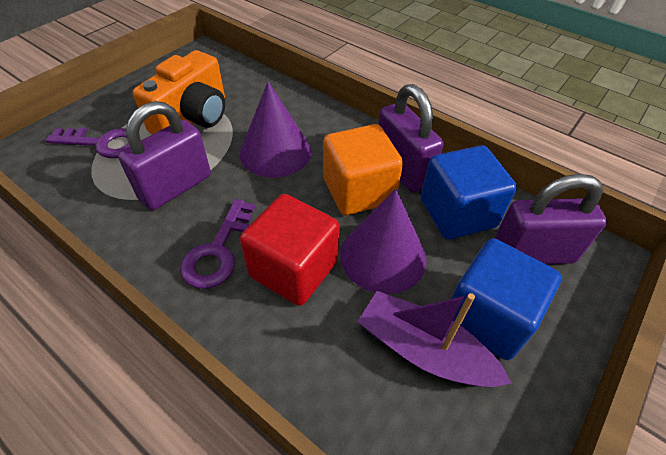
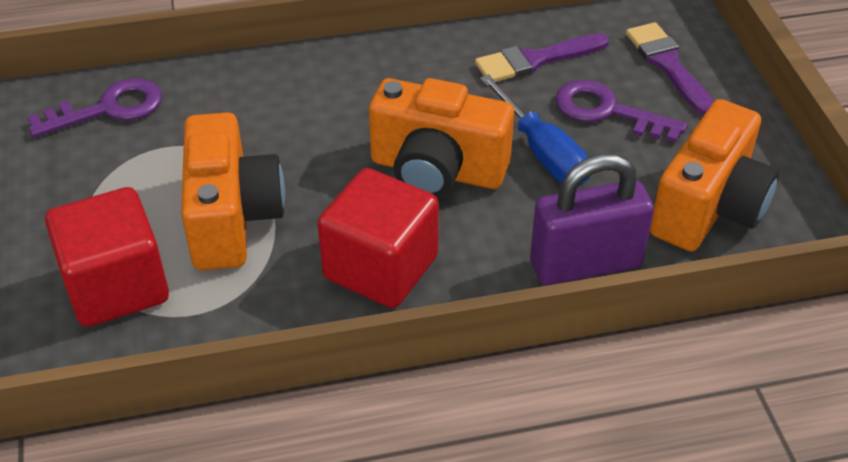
blue cube: [421,145,517,239] [451,238,562,360] = 2 -> none = 0
blue screwdriver: none = 0 -> [480,74,590,186] = 1
orange camera: [133,50,225,134] = 1 -> [181,112,285,270] [369,78,514,198] [650,99,779,251] = 3
orange cube: [323,124,403,215] = 1 -> none = 0
purple boat: [358,291,512,387] = 1 -> none = 0
purple brush: none = 0 -> [475,33,609,82] [626,22,714,115] = 2
purple cone: [240,82,311,178] [340,189,427,294] = 2 -> none = 0
purple padlock: [118,101,211,210] [378,84,443,193] [494,174,607,264] = 3 -> [530,153,654,285] = 1
red cube: [240,194,339,306] = 1 -> [45,187,169,327] [317,168,439,308] = 2

